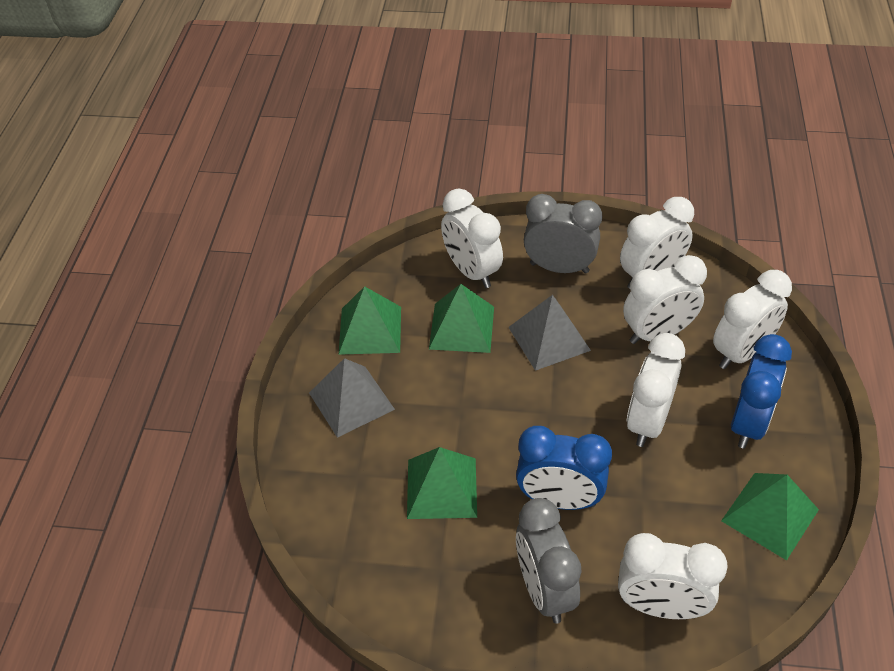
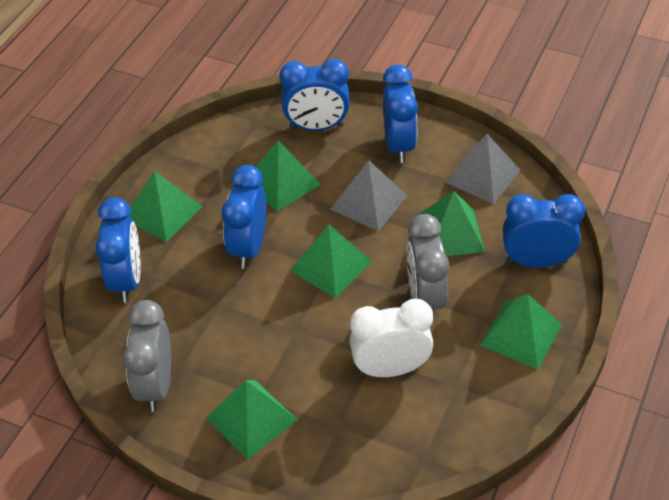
blue clock: [516,426,612,510] [731,334,792,449] = 2 -> [95,197,141,303] [222,165,266,269] [279,59,350,131] [383,65,418,163] [503,194,585,268] = 5
green pyramid: [339,286,401,355] [407,447,477,519] [429,284,494,353] [721,473,819,560] = 4 -> [127,170,203,242] [206,380,297,460] [256,140,321,211] [289,225,372,298] [417,191,485,256] [480,294,562,370] = 6
white clock: [441,189,503,288] [618,533,728,619] [620,197,694,289] [623,255,707,344] [627,333,685,447] [713,270,792,369] = 6 -> [349,299,434,377] = 1

